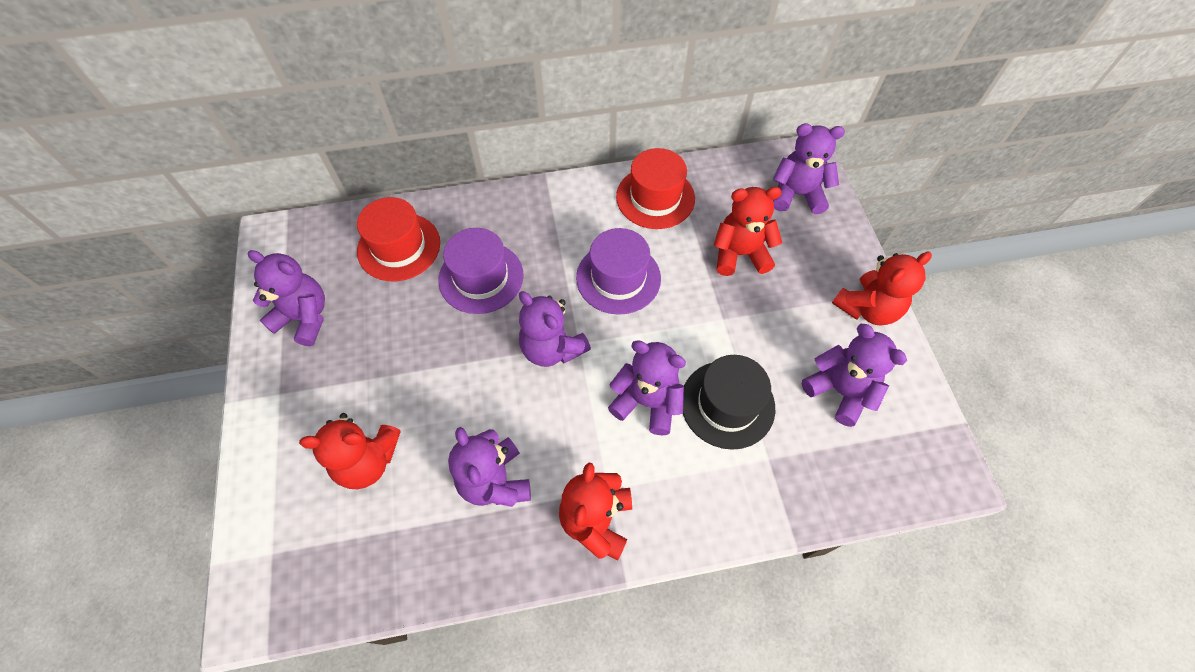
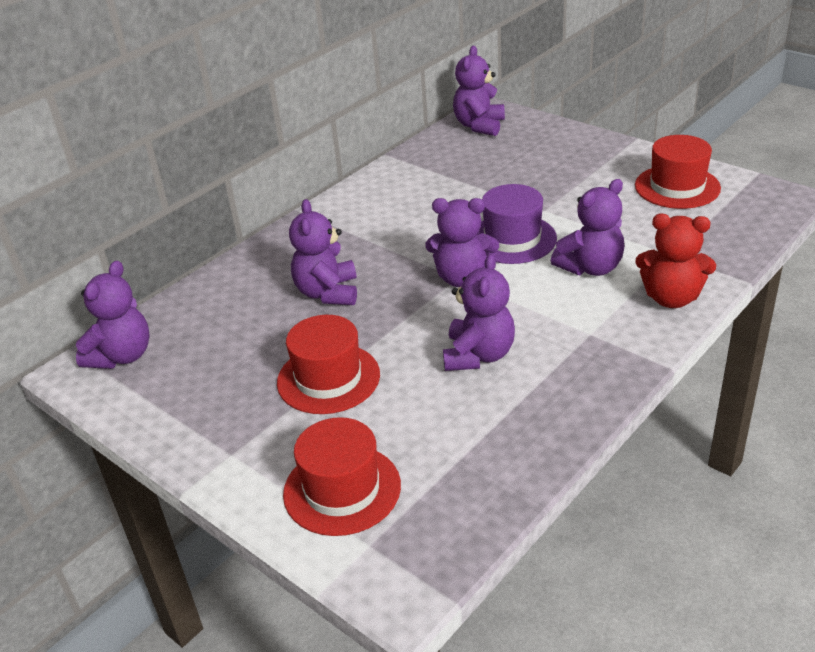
black hat: [683,355,775,450] = 1 -> none = 0
purple hat: [438,228,524,314] [576,228,661,315] = 2 -> [476,184,557,264] = 1
red hat: [357,197,440,281] [616,148,695,229] = 2 -> [277,315,380,414] [283,417,401,536] [635,135,721,209] = 3
red teddy bear: [299,413,401,489] [559,463,632,560] [713,187,783,276] [832,252,932,326] = 4 -> [635,214,716,308] = 1

